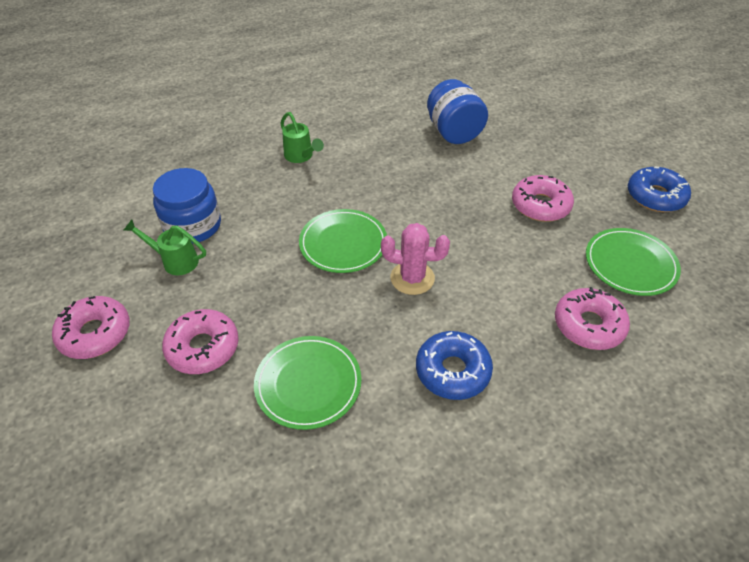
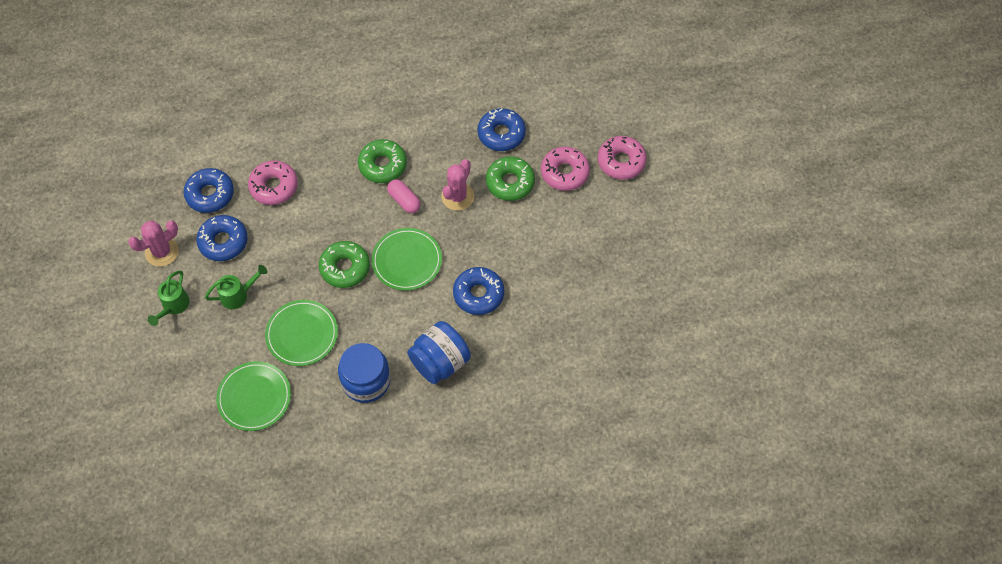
blue donut: [416,331,493,400] [628,167,691,212] = 2 -> [184,168,234,213] [196,215,248,261] [453,267,504,315] [478,108,526,151] = 4
green donut: none = 0 -> [319,241,370,288] [358,139,407,183] [486,156,535,201] = 3
pink cactus: [381,223,450,295] = 1 -> [128,220,179,267] [441,159,474,211] = 2
pink capsule: none = 0 -> [387,179,421,213] = 1
pink donut: [52,296,130,359] [162,309,239,374] [512,175,574,222] [555,287,630,350] = 4 -> [248,160,298,205] [541,147,590,191] [598,136,647,180] = 3

